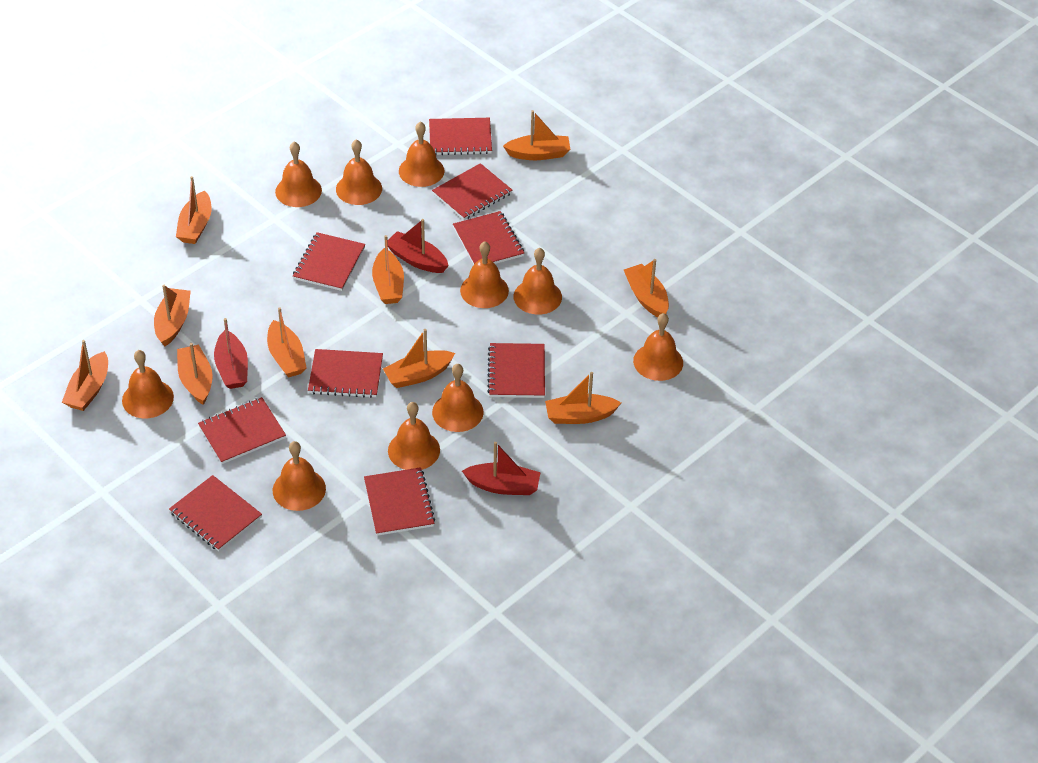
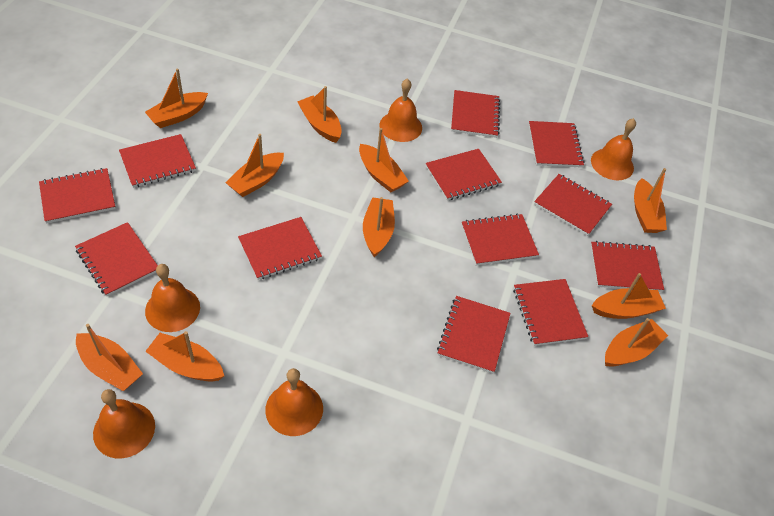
orange bell: [122,350,174,418] [273,441,326,511] [275,142,322,207] [336,139,382,205] [388,402,440,470] [399,122,444,187] [432,364,484,432] [460,242,509,308] [514,248,562,315] [633,313,683,381] = 10 -> [93,389,155,458] [145,264,200,332] [265,368,323,436] [379,78,422,142] [591,118,636,180] = 5
red boat: [214,318,248,389] [388,219,449,273] [462,442,541,495] = 3 -> none = 0
red notebook: [169,475,262,551] [198,397,286,464] [293,232,365,291] [308,349,383,398] [364,467,435,536] [429,118,492,155] [432,163,512,220] [453,211,524,264] [487,343,545,398] = 9 -> [39,168,116,224] [75,222,158,296] [119,134,196,188] [238,217,322,280] [426,149,502,200] [437,296,511,373] [451,90,500,138] [462,214,539,265] [513,279,588,346] [529,121,584,168] [534,174,612,236] [591,241,664,292] = 12

